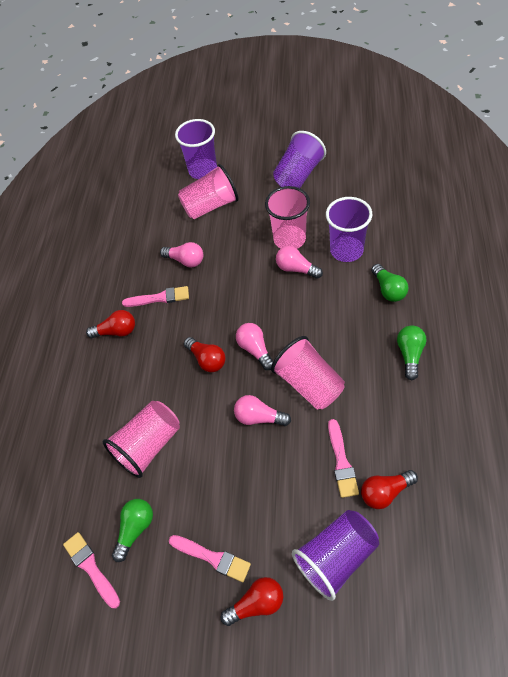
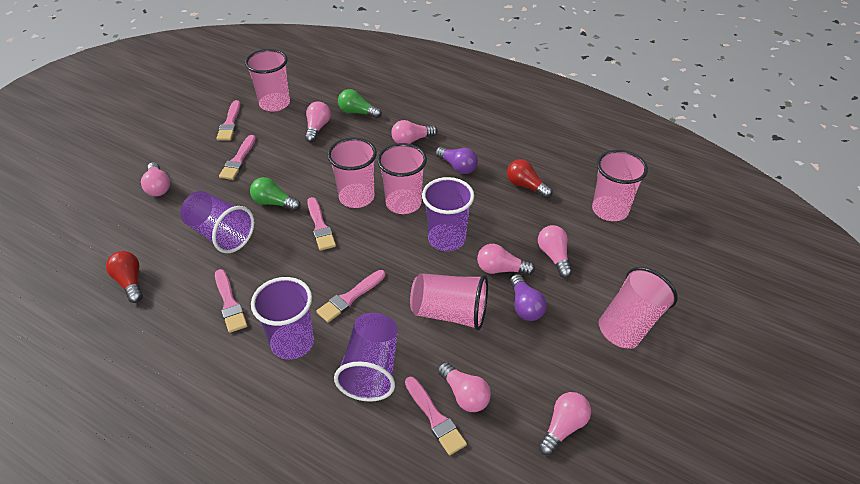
green light bulb: [112,499,153,562] [371,264,408,302] [397,325,426,380] = 3 -> [250,177,301,211] [338,89,382,118] = 2
pink brush: [63,532,120,609] [122,286,189,307] [169,535,251,582] [328,419,359,498] = 4 -> [215,269,247,333] [216,100,240,140] [219,135,256,180] [307,197,336,251] [316,270,385,322] [405,377,467,455] = 6
pink cup: [103,401,180,478] [178,164,239,219] [265,186,310,249] [271,336,345,409] = 4 -> [245,49,290,112] [327,138,377,208] [377,143,427,214] [410,273,488,331] [592,150,648,221] [598,267,678,349] = 6
pink light bulb: [160,242,203,267] [234,395,291,426] [236,323,273,370] [276,246,323,279] = 4 -> [141,162,170,196] [305,101,331,142] [391,120,437,144] [438,362,491,412] [477,244,535,275] [538,225,572,278] [538,392,591,455] = 7
purple light bulb: none = 0 -> [435,147,478,174] [510,274,547,321] = 2
red light bulb: [86,310,135,338] [184,337,226,372] [221,577,283,626] [361,470,418,509] = 4 -> [106,251,143,303] [507,159,552,198] = 2

